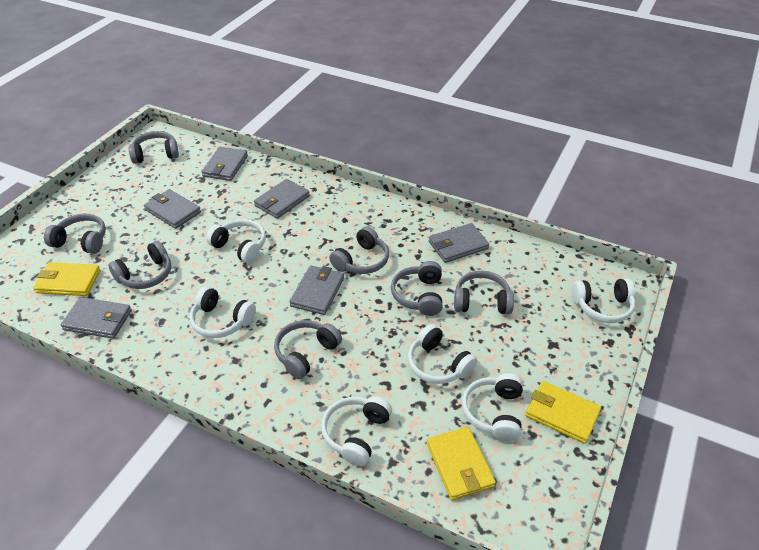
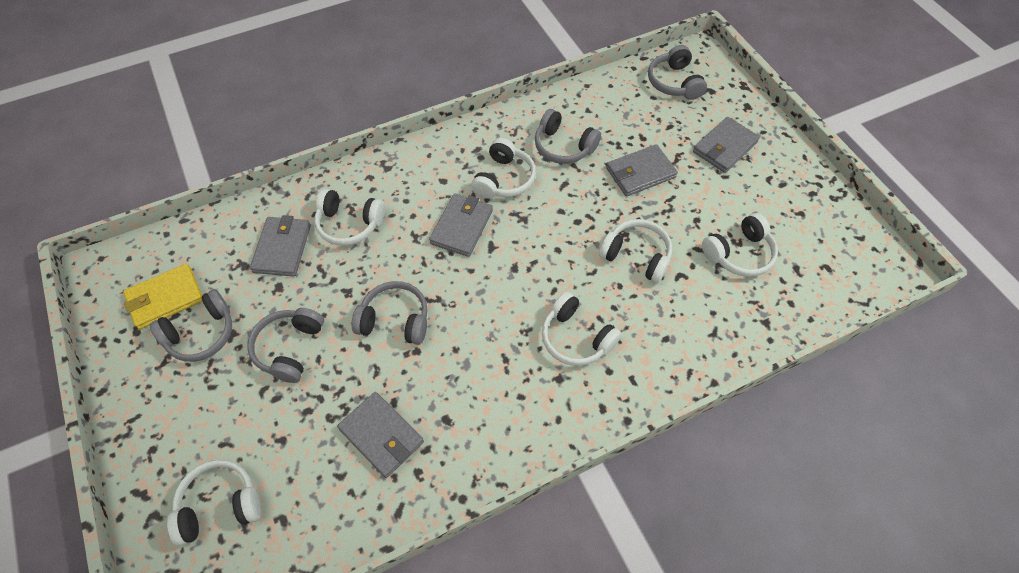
grey headphones: [44,213,106,254] [108,241,171,289] [129,131,179,164] [274,320,342,379] [329,226,389,274] [391,261,443,316] [454,271,514,314] = 7 -> [150,289,232,362] [247,308,324,383] [352,281,428,345] [535,109,601,164] [648,45,707,100] = 5
grey wallet: [61,297,132,339] [144,189,201,229] [202,147,248,181] [254,179,310,219] [289,265,344,315] [429,223,489,263] = 6 -> [250,215,311,277] [337,392,424,478] [429,193,493,257] [606,144,678,197] [693,117,760,173] = 5
yellow wallet: [34,262,101,296] [427,427,496,501] [525,381,601,444] = 3 -> [123,263,203,329] = 1

